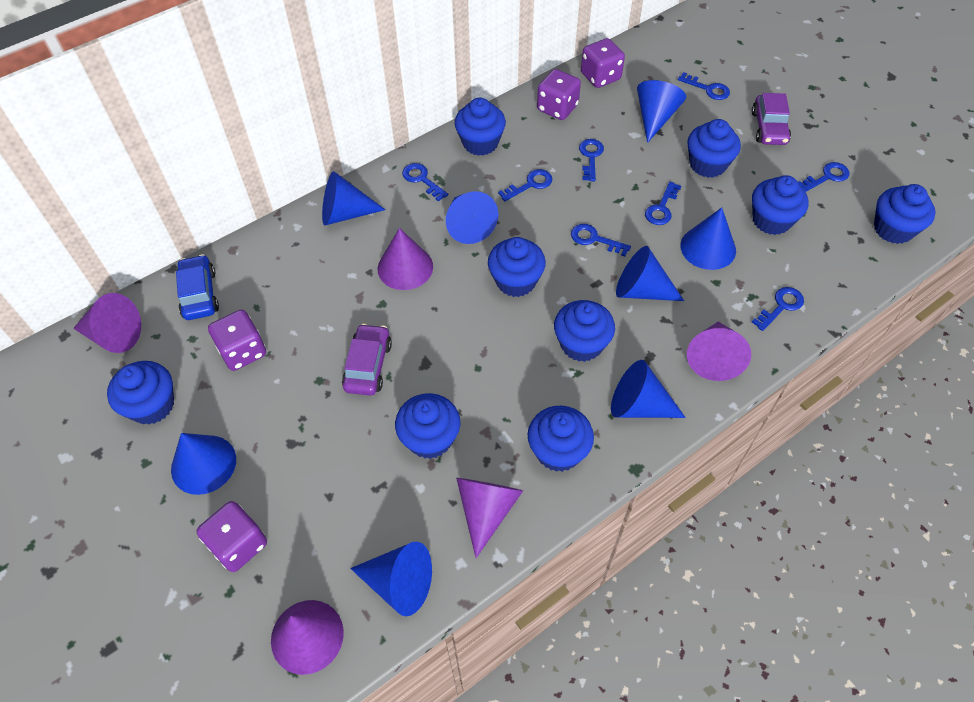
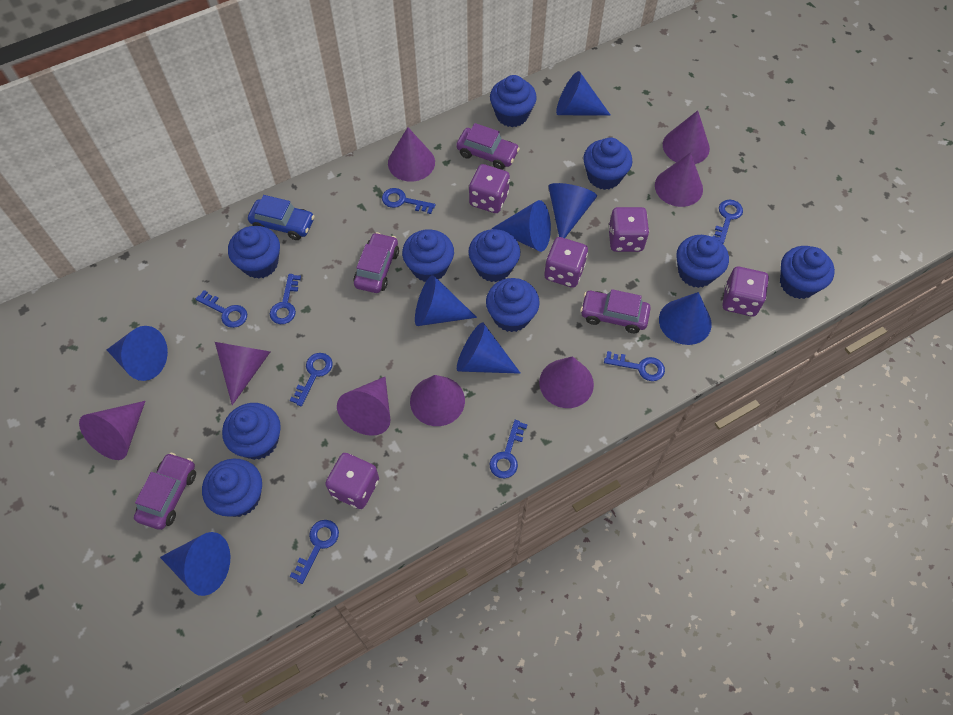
blue cupcake: [107,361,174,425] [395,393,461,459] [455,98,506,156] [488,237,546,297] [528,406,594,472] [554,300,615,362] [688,119,741,178] [752,175,809,235] [874,184,936,244] = 9 -> [202,458,262,517] [222,403,281,460] [228,226,280,279] [402,229,454,282] [468,229,520,282] [486,278,540,332] [490,75,537,127] [583,137,632,190] [676,235,729,288] [780,246,835,299] = 10
purple car: [342,324,392,396] [752,93,791,145] = 2 -> [134,453,196,530] [354,232,399,293] [456,123,520,170] [580,289,651,333] = 4
purple cone: [73,293,141,353] [271,600,344,675] [378,228,433,290] [456,478,523,558] [687,322,751,381] = 5 -> [79,401,145,460] [215,342,270,405] [337,377,390,436] [388,127,435,182] [410,375,465,426] [539,356,594,408] [655,152,703,207] [663,110,710,164] = 8
purple dice: [197,501,267,572] [208,310,266,371] [537,69,581,120] [581,38,625,88] = 4 -> [325,453,379,509] [469,164,510,213] [544,237,588,288] [608,207,649,252] [722,267,769,316] = 5

